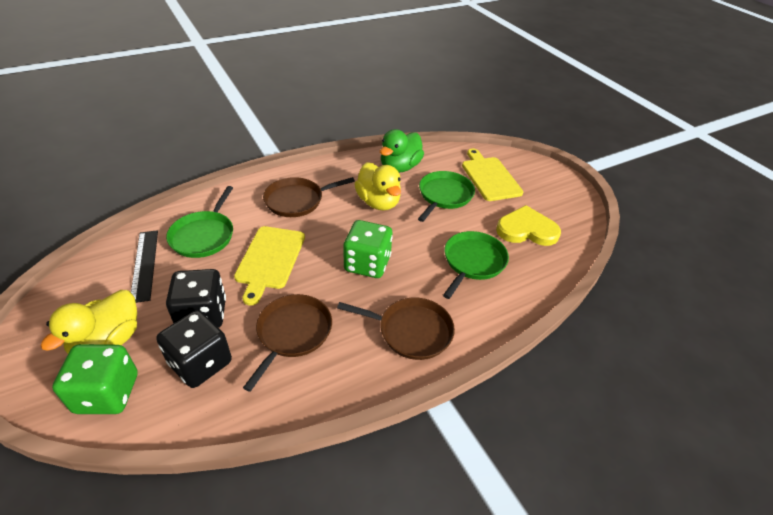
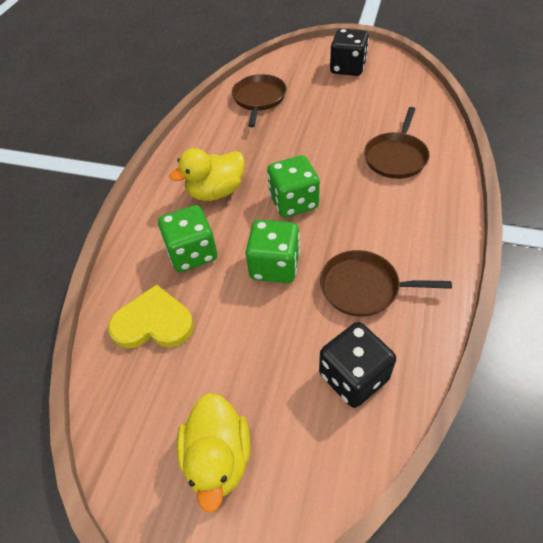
black ruler: [131,230,158,303] = 1 -> none = 0
green dice: [52,344,138,414] [343,220,393,278] = 2 -> [158,205,217,272] [245,220,300,283] [267,155,320,218] = 3
green duck: [380,129,424,173] = 1 -> none = 0
green pan: [166,186,233,258] [418,171,475,222] [443,231,509,299] = 3 -> none = 0
yellow cutting board: [234,226,305,305] [462,149,523,201] = 2 -> none = 0

